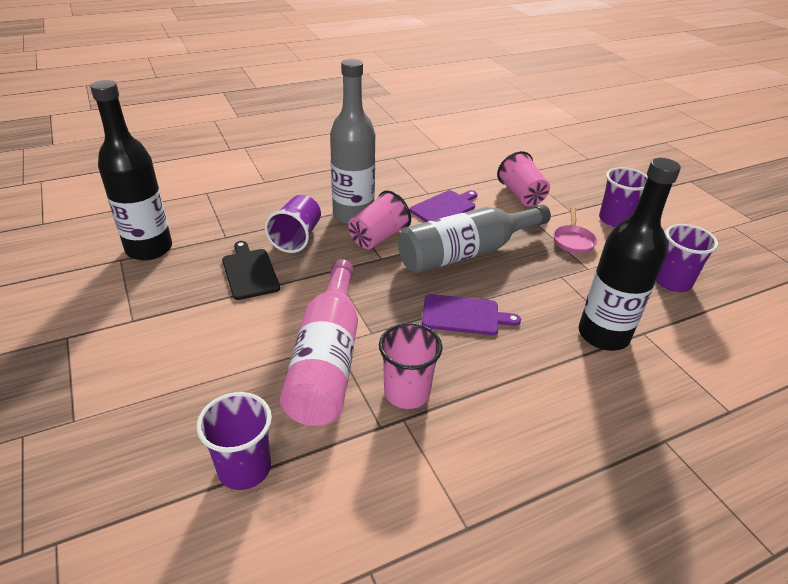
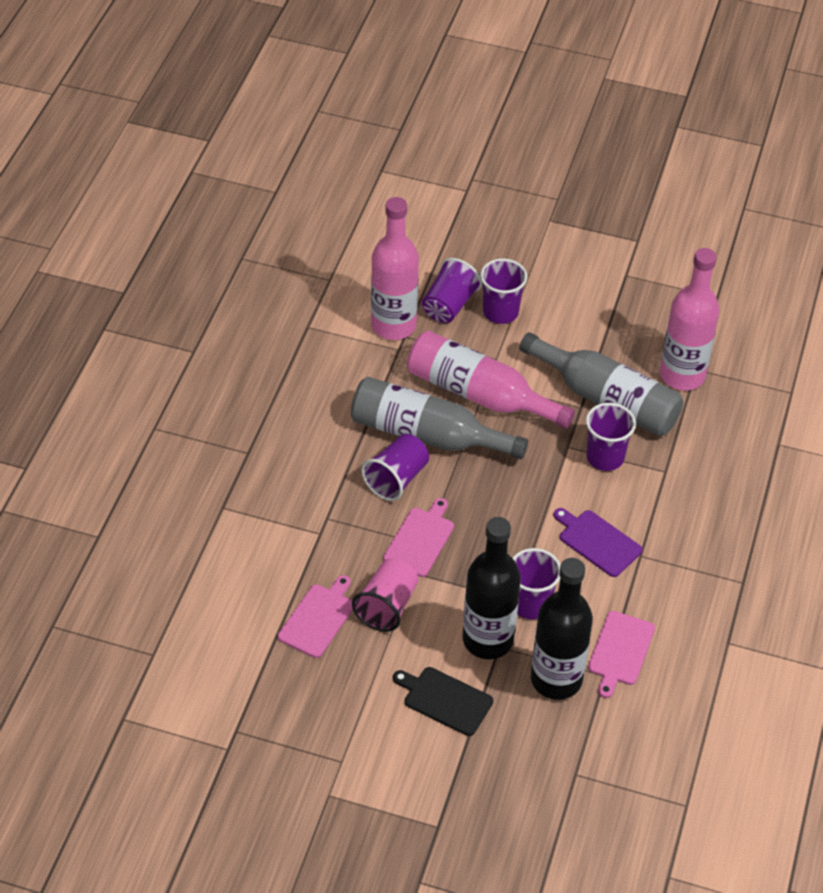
pink bottle: [280,259,358,426] = 1 -> [371,197,419,340] [407,331,575,429] [660,248,719,391] = 3
pink cup: [348,190,411,249] [379,323,443,409] [497,151,550,206] = 3 -> [352,558,418,632] = 1
pink cutting board: none = 0 -> [278,575,353,658] [383,498,454,577] [588,611,655,698] = 3
pink pan: [554,206,597,254] = 1 -> none = 0
purple cup: [196,392,272,490] [264,195,321,253] [599,167,648,227] [656,224,718,292] = 4 -> [361,434,429,501] [422,258,482,323] [480,258,527,324] [513,548,561,619] [586,403,636,471] = 5
purple cutting board: [410,190,477,222] [422,294,521,335] = 2 -> [554,508,642,577] = 1

